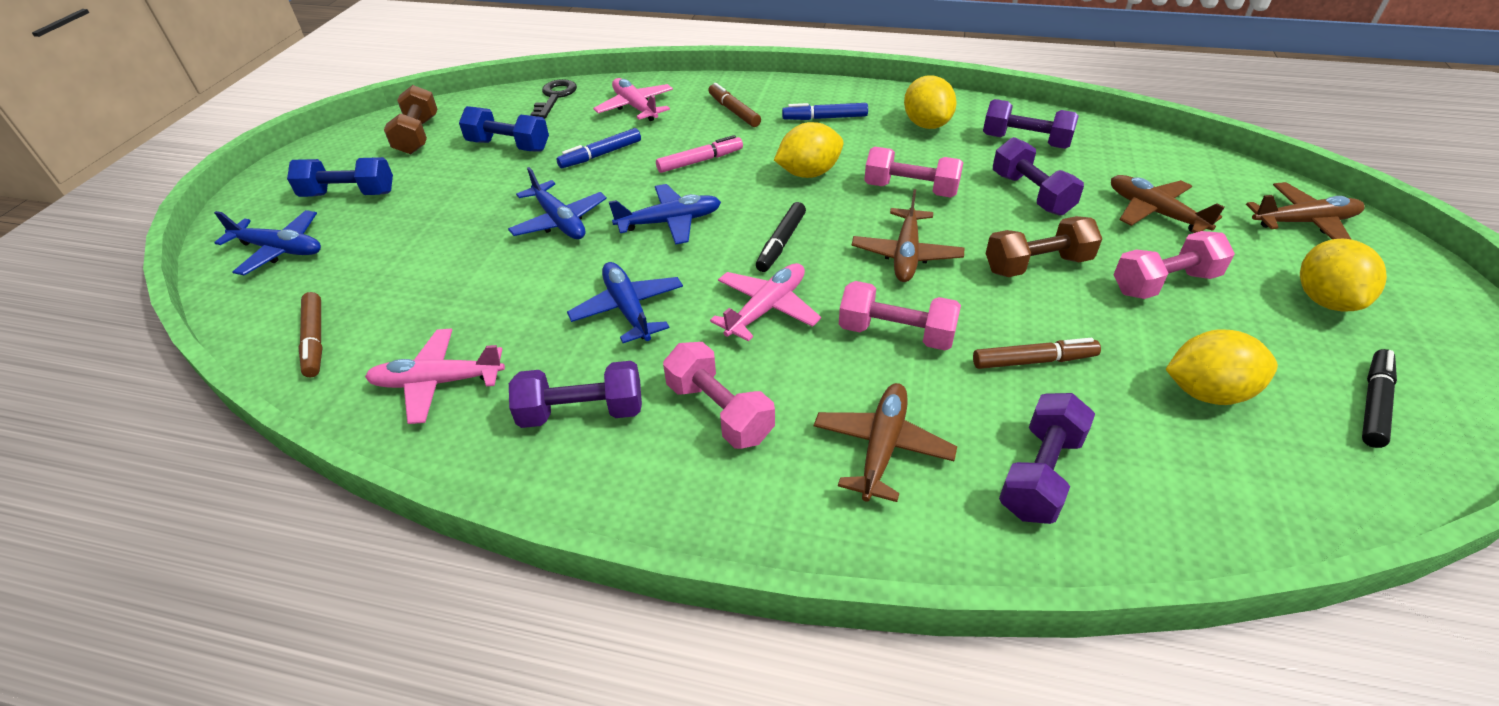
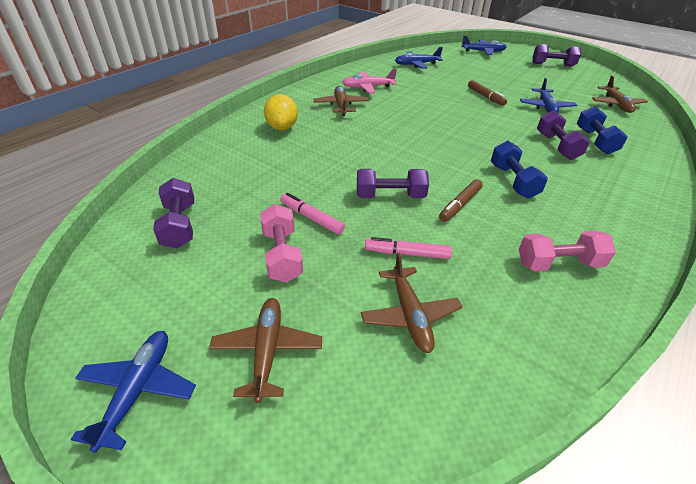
black key: [530,79,577,119] = 1 -> none = 0
black marker: [756,202,806,272] [1362,349,1397,448] = 2 -> none = 0
blue marker: [556,128,641,168] [782,103,868,120] = 2 -> none = 0
brown dumbbell: [384,85,438,154] [986,216,1102,277] = 2 -> none = 0
brown marker: [298,292,323,378] [708,83,761,127] [973,338,1101,369] = 3 -> [439,179,483,222] [468,80,507,106] = 2
pink dumbbell: [663,342,775,449] [839,281,961,350] [864,147,963,198] [1114,231,1235,299] = 4 -> [260,204,303,282] [519,231,616,271] = 2
pink marker: [656,135,743,173] = 1 -> [281,193,345,235] [365,237,452,259] = 2
pink plane: [365,329,505,424] [593,78,673,121] [710,263,821,342] = 3 -> [342,69,397,93] = 1
yellow lemon: [774,122,843,178] [904,75,956,129] [1165,329,1278,405] [1300,239,1387,312] = 4 -> [264,94,298,130] = 1

